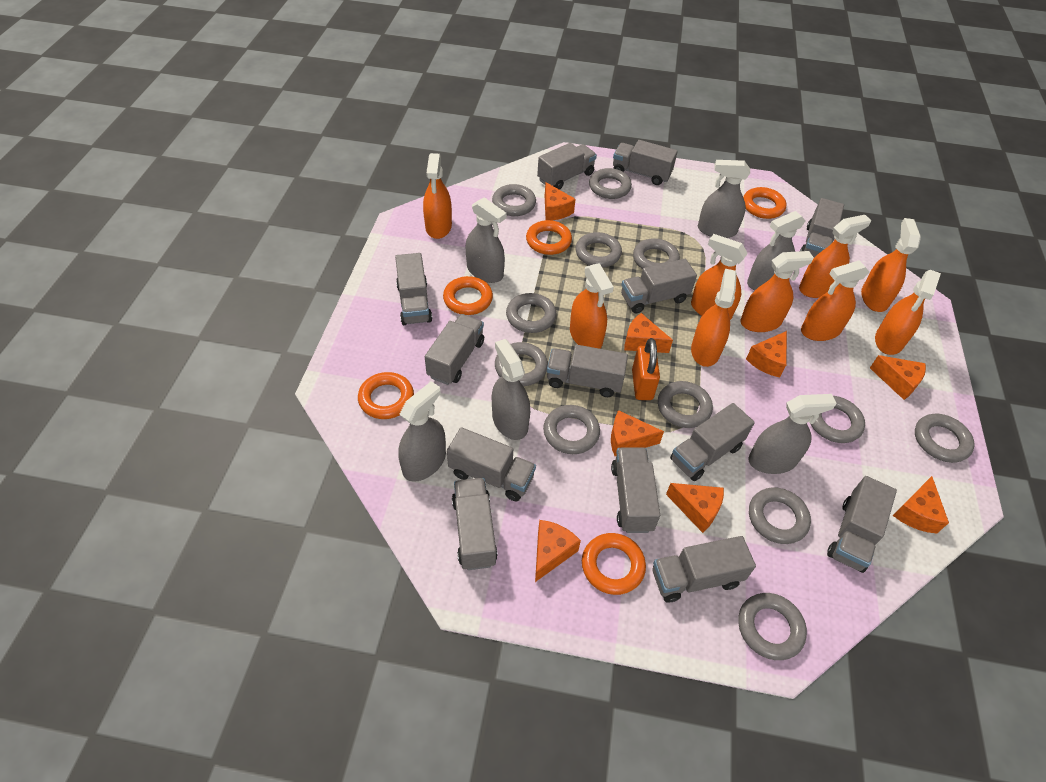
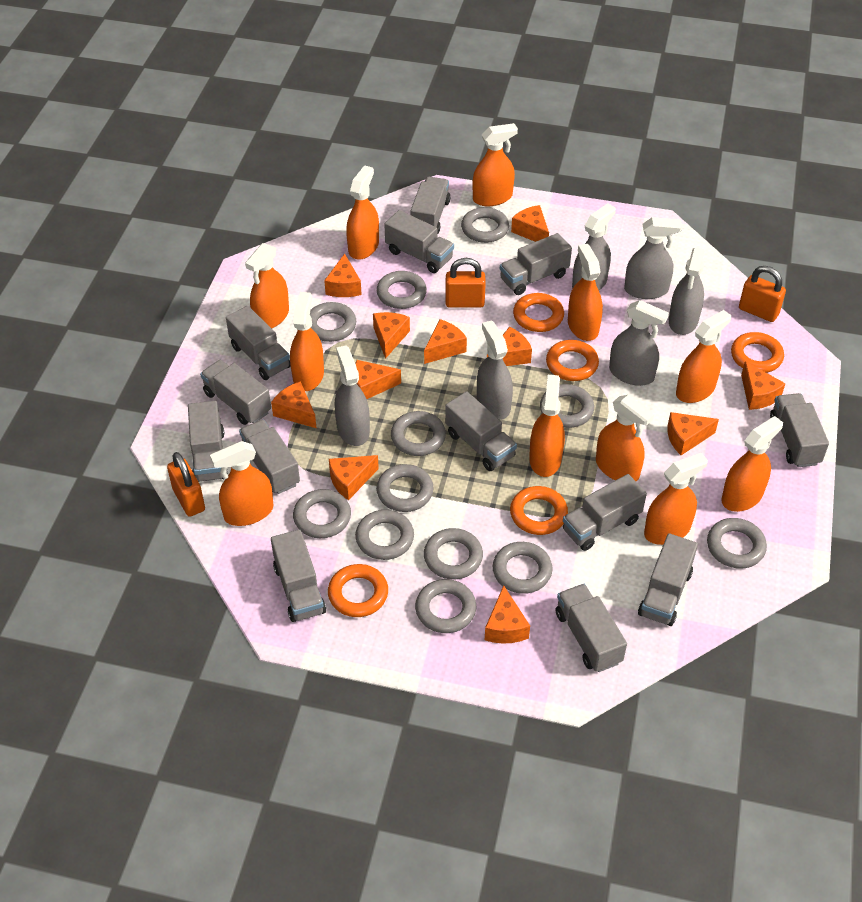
orange cheese: [535,520,581,582] [545,182,576,221] [611,410,664,456] [624,313,673,353] [666,483,724,533] [746,331,787,377] [870,355,926,400] [893,476,949,533] = 8 -> [271,381,316,428] [324,254,362,297] [329,455,379,500] [355,360,401,399] [373,312,410,359] [424,319,467,364] [485,585,530,644] [487,327,532,366] [511,205,549,242] [667,412,719,455] [741,361,786,410] = 11
orange padlock: [632,338,660,400] = 1 -> [167,452,205,517] [445,258,486,308] [739,266,786,322] = 3
orange spray bottle: [423,153,452,239] [570,263,614,349] [691,234,748,320] [691,269,737,367] [740,251,814,332] [799,215,871,298] [801,261,869,341] [861,218,921,312] [875,270,941,355] = 9 -> [210,441,273,526] [245,243,289,329] [290,292,324,391] [346,165,379,260] [472,123,518,206] [529,375,565,477] [568,244,603,341] [596,395,654,481] [644,453,708,545] [676,310,731,403] [722,416,783,512] = 11

